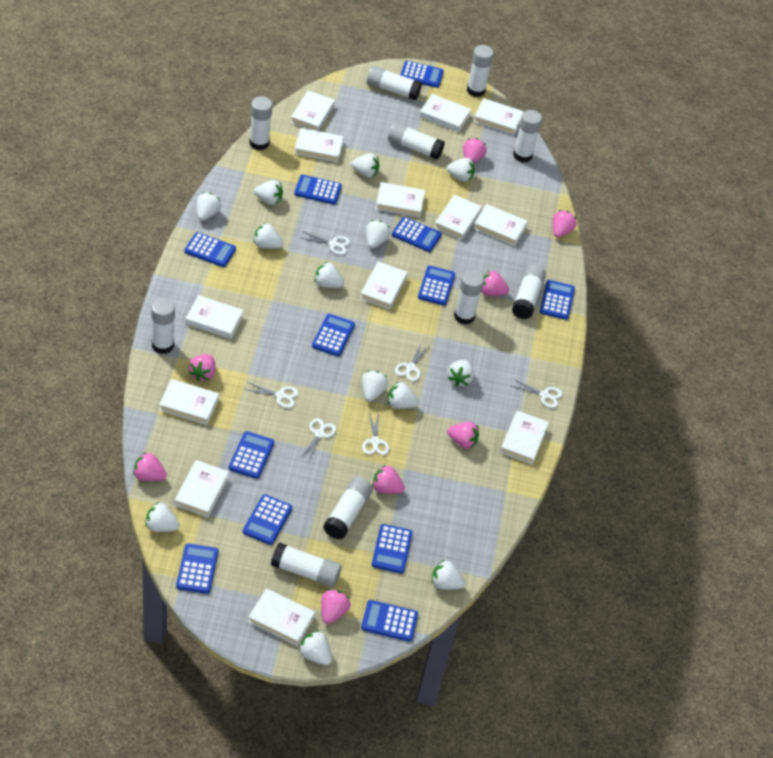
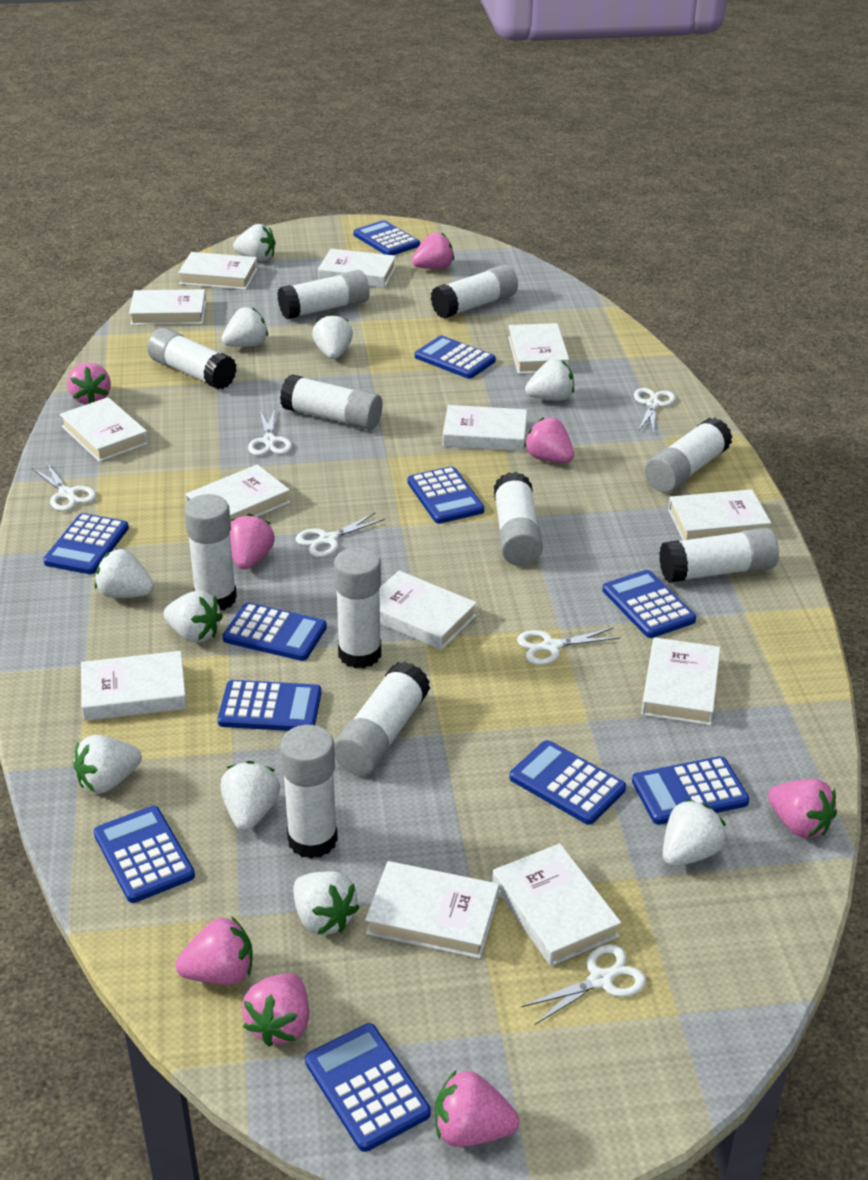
blue calculator: [176,544,218,594] [185,232,236,267] [229,431,274,479] [243,494,292,545] [294,175,342,205] [312,314,355,356] [361,600,418,642] [372,524,412,574] [392,217,442,252] [401,61,444,88] [418,266,455,306] [540,280,575,320] = 12 -> [43,513,129,574] [94,806,195,903] [218,680,321,731] [223,603,327,661] [305,1023,431,1152] [354,220,420,255] [408,466,484,524] [415,336,496,379] [510,740,626,825] [603,570,696,638] [632,756,749,825] = 11
white glue stick: [151,298,175,354] [249,96,272,151] [271,542,342,588] [323,477,373,540] [367,66,422,100] [388,122,445,160] [454,270,484,325] [467,45,494,97] [512,264,546,319] [513,110,542,162] = 10 -> [147,328,237,390] [184,494,237,610] [277,270,370,319] [280,374,382,430] [280,725,338,859] [334,547,381,668] [334,661,430,776] [431,264,518,319] [494,472,543,566] [645,417,733,492] [659,527,779,583] = 11
white strawberry: [145,503,180,532] [197,193,221,221] [253,223,283,249] [254,180,283,205] [299,630,332,665] [314,262,344,288] [351,153,379,178] [362,371,388,401] [366,220,390,248] [388,381,419,409] [432,560,465,590] [447,158,475,182] [448,360,474,387] = 13 -> [73,735,142,794] [95,549,154,598] [164,590,223,643] [220,761,280,831] [222,307,268,347] [233,224,276,261] [293,871,360,935] [312,314,353,359] [525,359,574,401] [663,799,726,866] = 10

